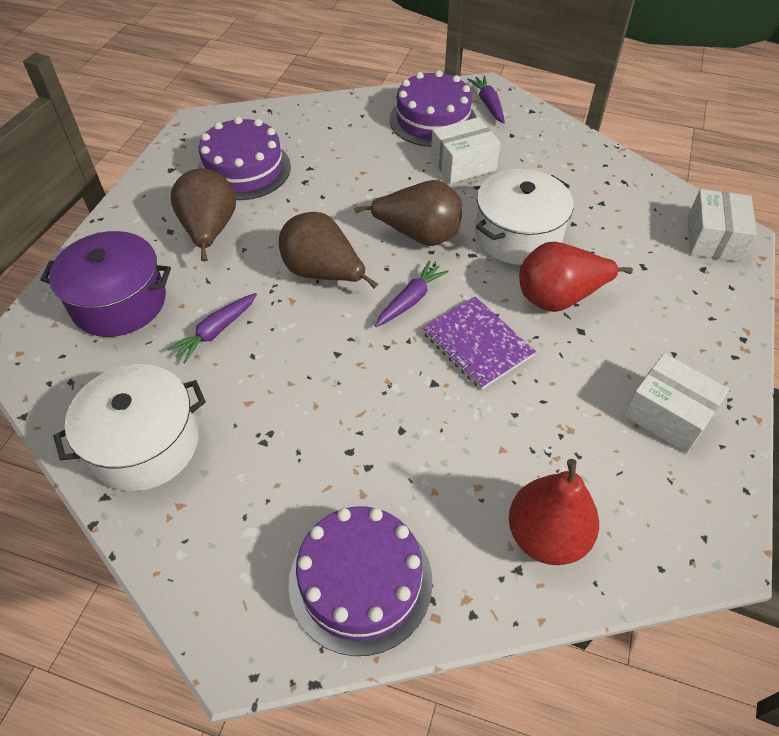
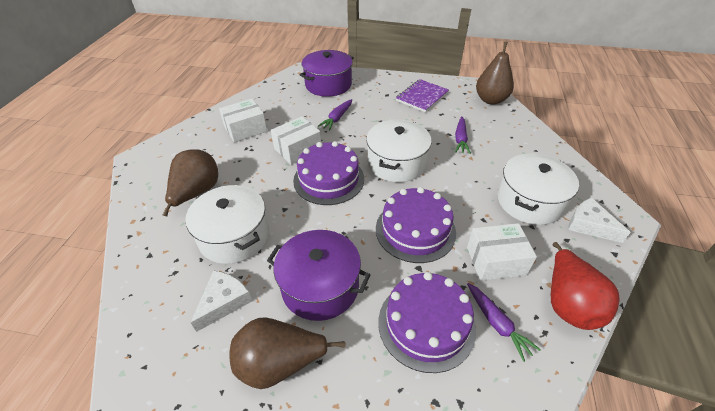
purple pot: [40,231,171,337] = 1 -> [267,230,370,321] [300,50,354,97] = 2
red pear: [509,459,599,565] [519,242,633,312] = 2 -> [551,242,620,330] = 1
white cheese: none = 0 -> [191,270,252,332] [568,197,631,243] = 2
white pot: [53,364,206,491] [475,169,574,265] = 2 -> [185,185,269,264] [366,120,432,182] [497,153,579,225] = 3

